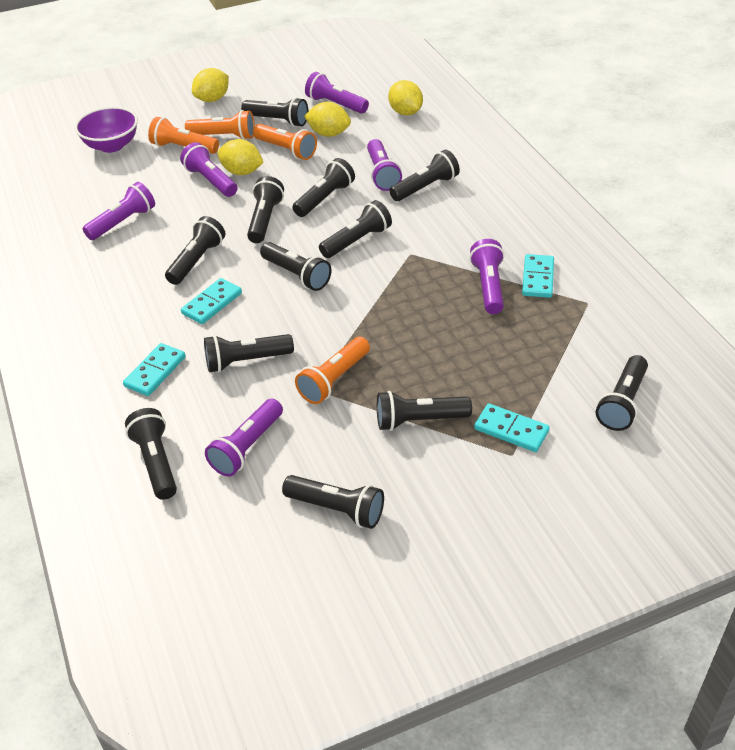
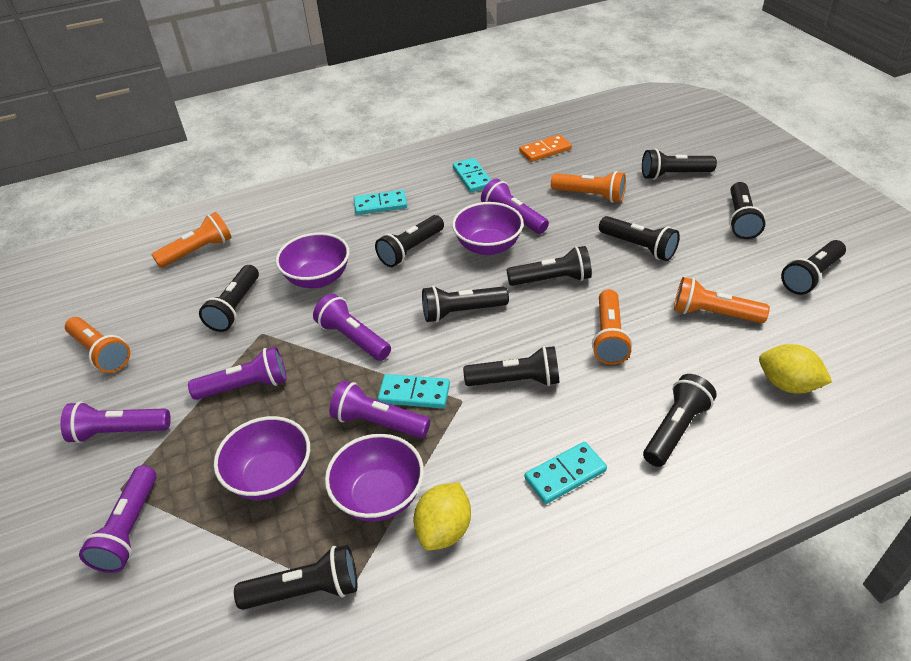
black flashlight: [125,408,177,500] [165,216,225,285] [204,334,294,372] [241,97,308,127] [247,176,284,243] [260,242,332,291] [282,475,384,529] [292,158,355,217] [319,200,392,258] [377,391,472,431] [389,150,460,201] [596,355,648,431] = 12 -> [199,265,259,332] [234,545,357,610] [375,215,444,267] [422,286,509,322] [463,346,559,386] [507,246,592,286] [599,216,680,261] [642,149,717,180] [643,374,717,467] [729,182,765,239] [781,240,846,295] = 11
orange domino: none = 0 -> [519,135,572,162] = 1
orange flashlight: [148,117,219,154] [185,110,255,140] [253,124,317,160] [295,337,370,404] = 4 -> [65,317,130,373] [152,212,232,268] [551,171,626,203] [592,289,632,364] [674,277,770,323] = 5
purple bowl: [75,107,138,153] = 1 -> [214,416,310,500] [276,232,349,288] [325,434,424,522] [452,202,524,255] = 4
yellow lemon: [192,68,229,102] [217,139,263,175] [304,102,351,137] [388,80,423,115] = 4 -> [414,483,471,550] [759,344,832,394] = 2

